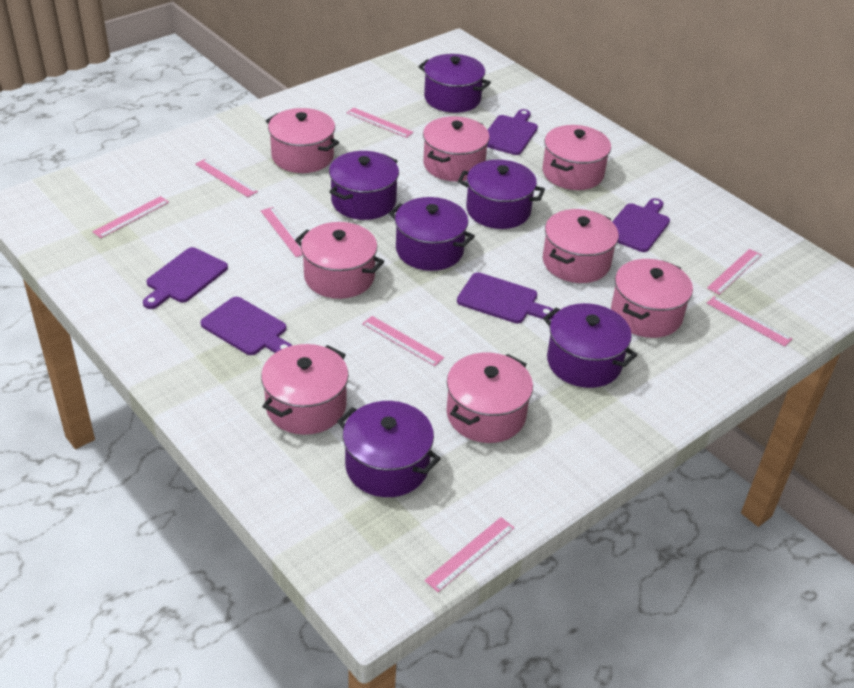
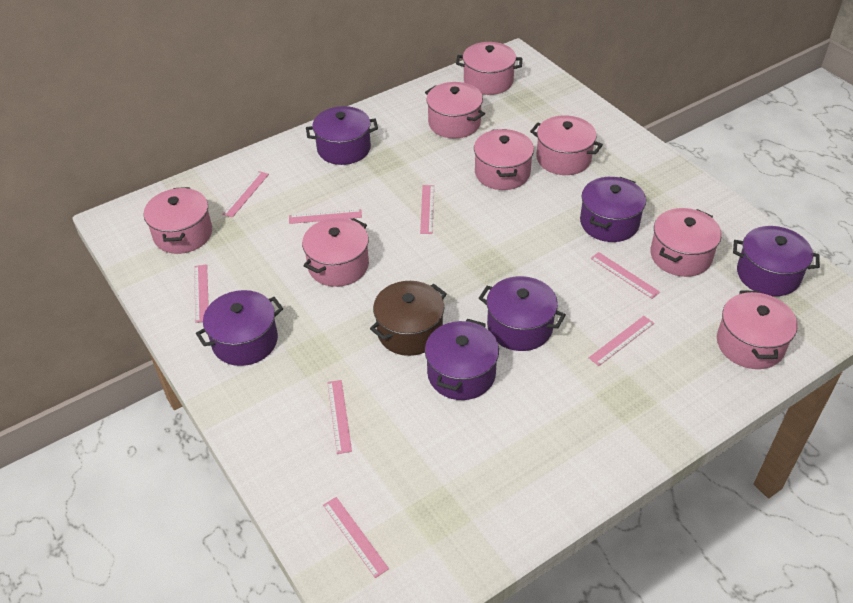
brown pot: none = 0 -> [370,281,447,356] = 1
purple cutting board: [143,247,228,309] [200,297,292,355] [457,272,555,323] [487,109,538,155] [612,198,670,252] = 5 -> none = 0

